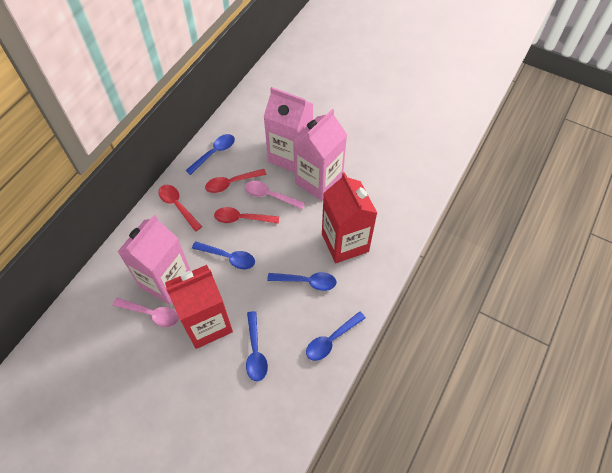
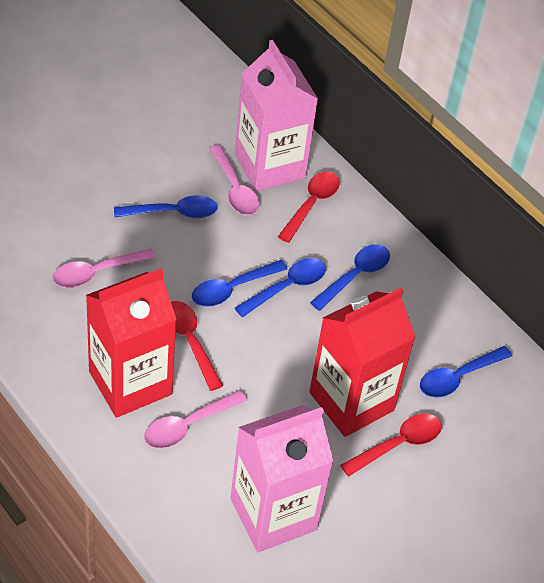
pink carton: [117,215,191,305] [264,87,313,172] [294,109,347,201] = 3 -> [231,405,333,552] [235,40,318,191] = 2
pink spoon: [113,298,179,327] [244,181,305,209] = 2 -> [53,248,156,288] [144,390,247,449] [209,145,259,215] = 3

